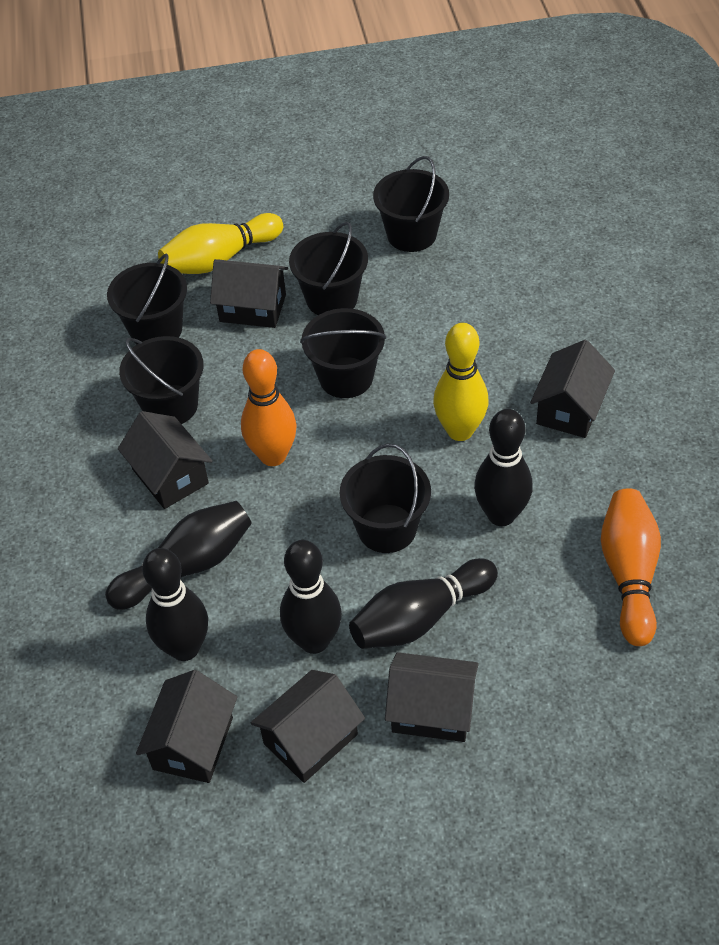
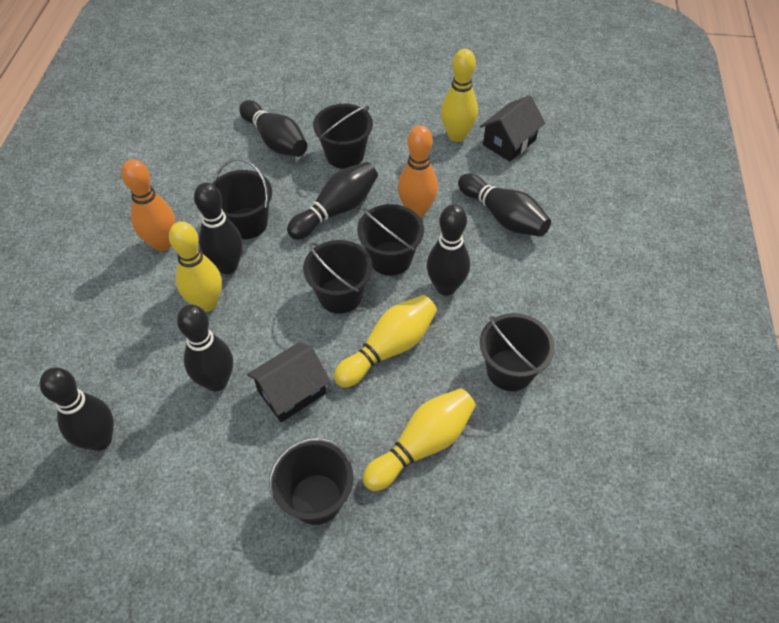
black bowling pin: [105,501,252,610] [142,548,208,661] [280,540,342,654] [349,558,498,649] [474,409,533,526] = 5 -> [40,367,114,451] [177,305,233,391] [194,183,243,274] [239,100,307,157] [287,162,378,240] [427,204,470,295] [458,173,551,237] = 7
black house: [118,411,212,509] [136,670,237,783] [210,259,288,328] [251,670,365,783] [385,652,479,742] [530,340,615,438] = 6 -> [247,342,331,422] [480,95,545,162] = 2
yellow bowling pin: [158,213,283,274] [433,323,489,441] = 2 -> [169,221,222,312] [334,295,437,388] [362,388,476,491] [441,49,478,142] = 4

